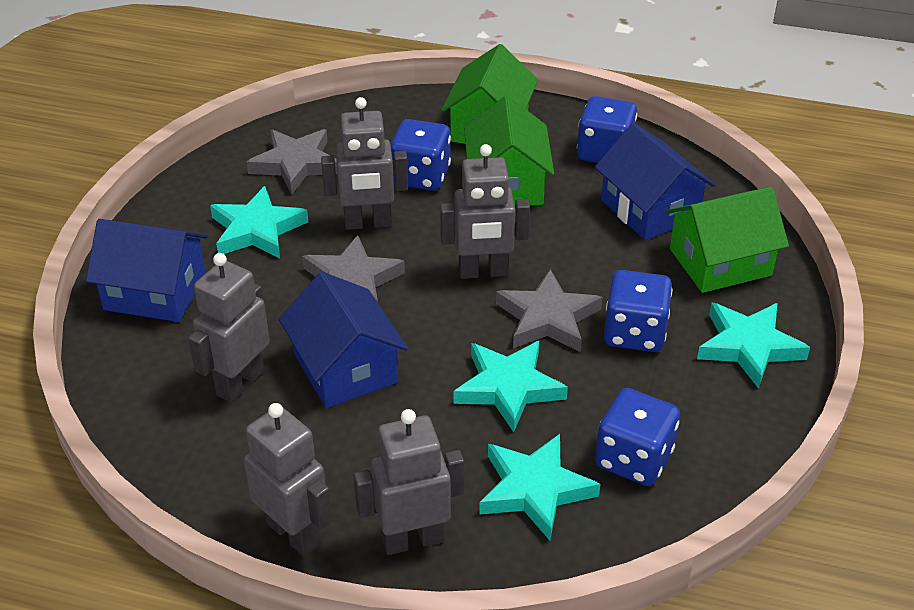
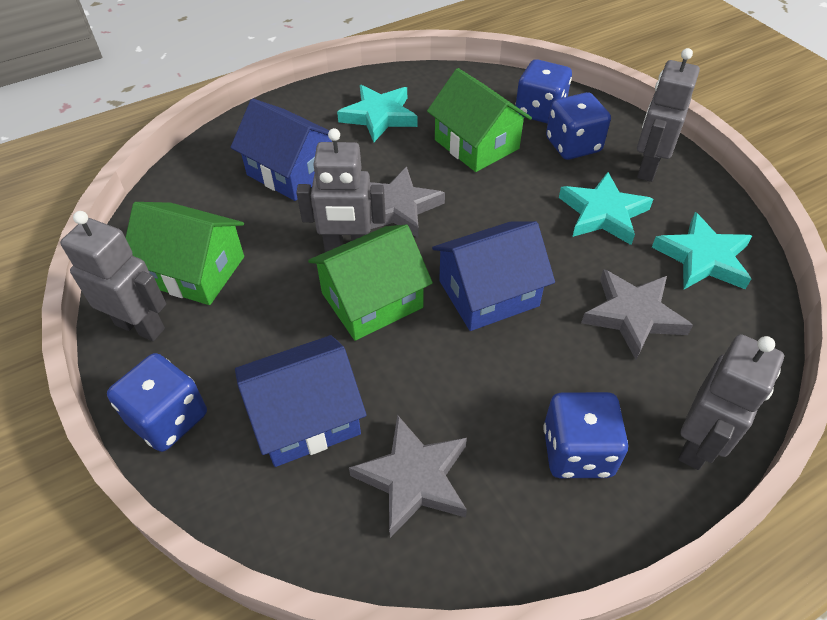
grey robot: [188,253,270,403] [243,403,332,557] [321,97,408,230] [354,409,464,555] [440,144,530,279] = 5 -> [60,211,166,341] [296,128,386,252] [637,48,700,182] [678,334,784,470] = 4
turquoise star: [210,186,308,259] [453,341,568,432] [479,434,600,540] [697,303,810,389] = 4 -> [337,85,418,142] [559,172,653,245] [652,212,752,290] = 3

